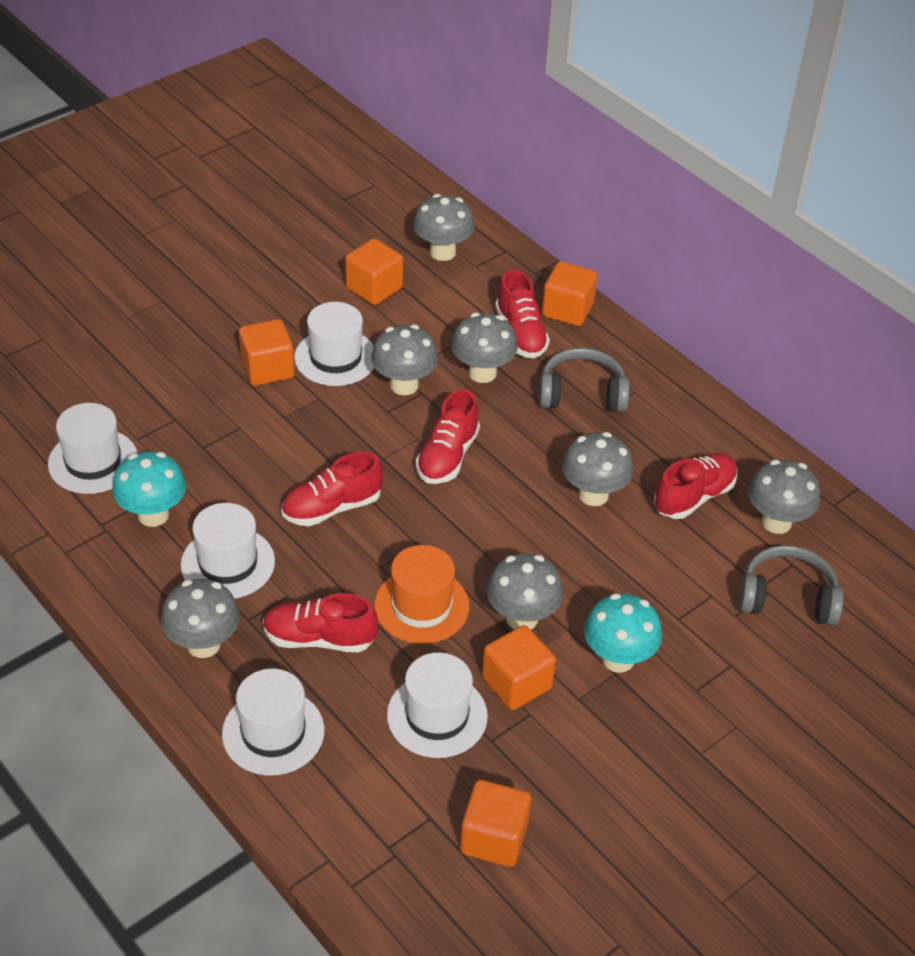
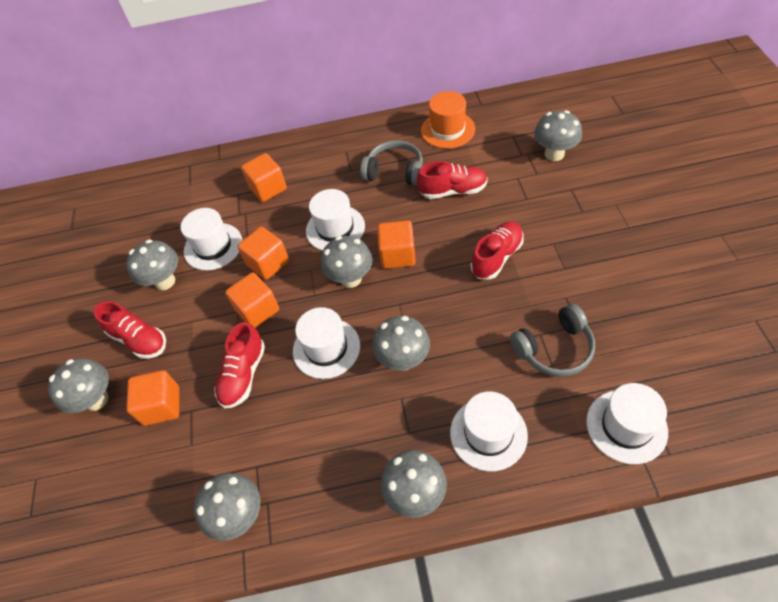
red shoe: [263,593,378,652] [282,452,384,526] [416,389,480,484] [495,270,550,358] [654,453,737,519] = 5 -> [94,301,166,359] [214,322,265,408] [417,161,488,199] [471,222,524,280] = 4
turquoise mushroom: [112,451,186,527] [584,593,662,673] = 2 -> none = 0

